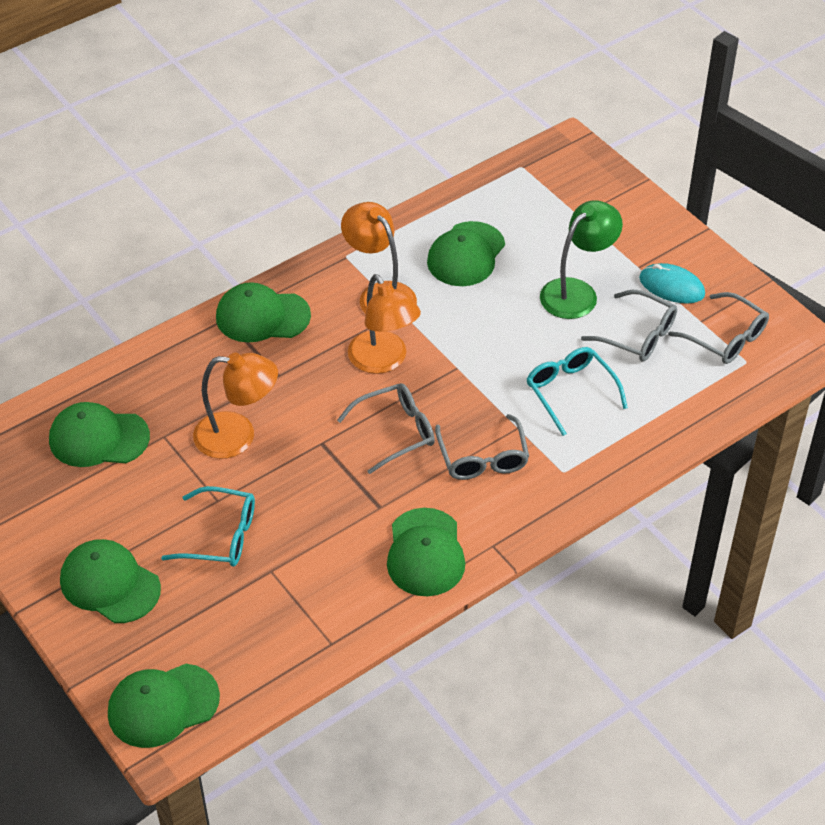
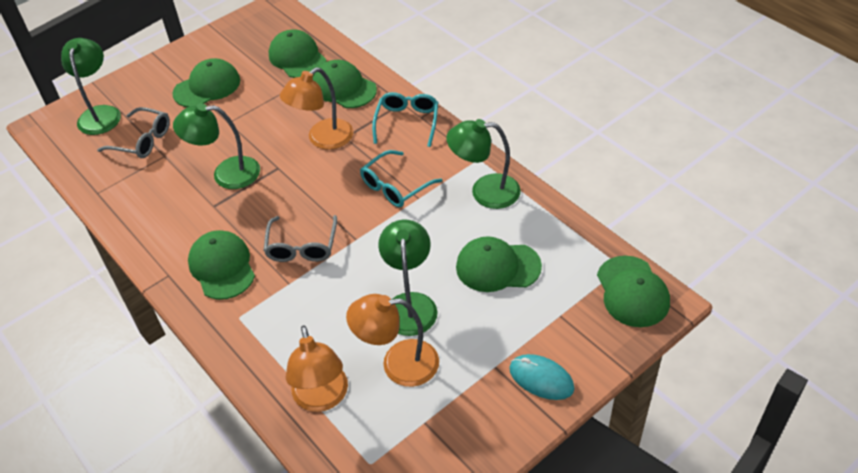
green lamp: [540,200,623,319] = 1 -> [61,38,121,135] [173,103,260,189] [378,220,438,336] [446,119,521,209] = 4
grey glasses: [337,383,435,474] [435,414,529,480] [581,290,677,362] [668,292,769,364] = 4 -> [97,107,170,158] [263,215,337,262] = 2

